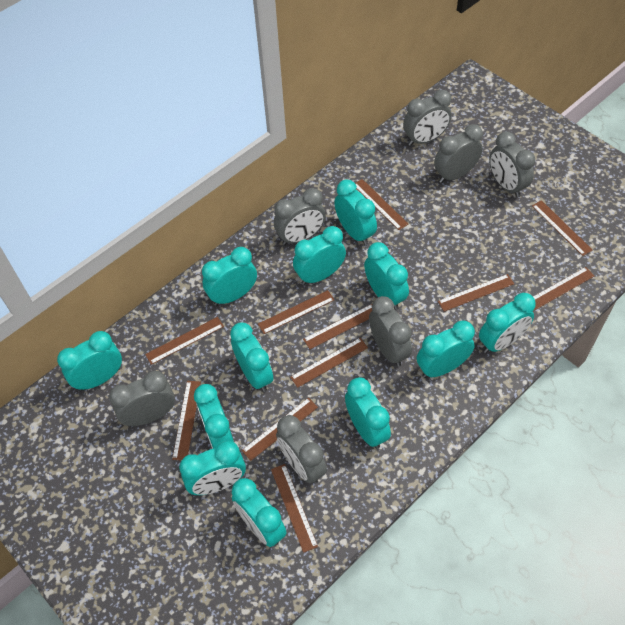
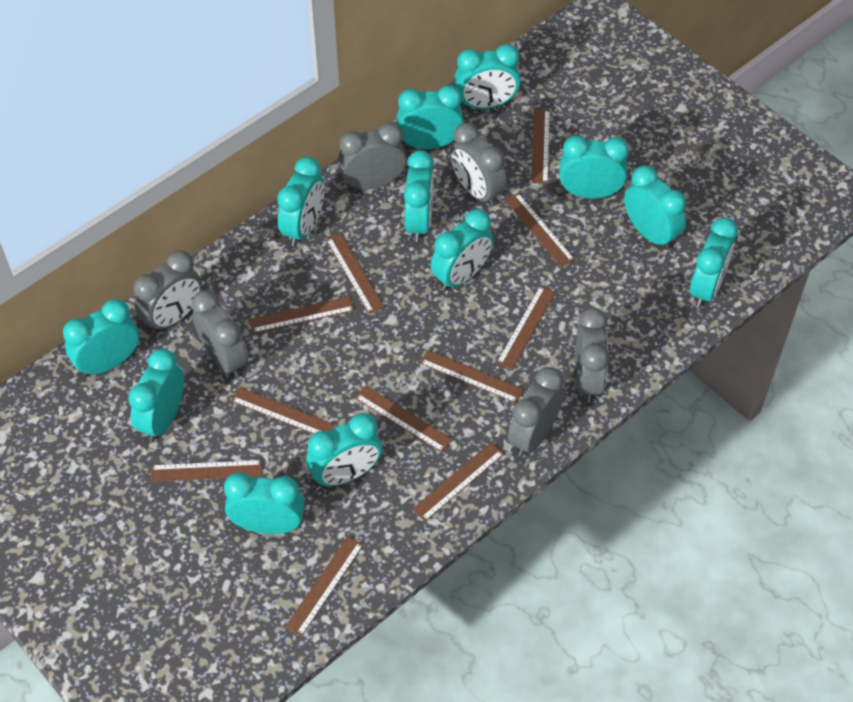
grey clock: [109,371,175,426] [274,188,326,245] [276,415,327,484] [369,296,412,367] [403,90,452,146] [434,124,483,183] [489,131,535,198] = 7 -> [134,250,202,333] [192,290,248,378] [338,122,406,190] [450,123,507,207] [508,367,564,457] [575,308,610,403] = 6

